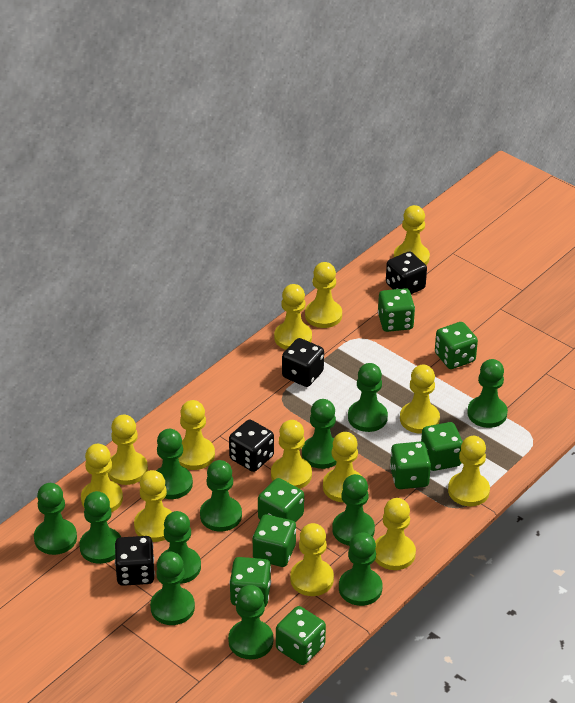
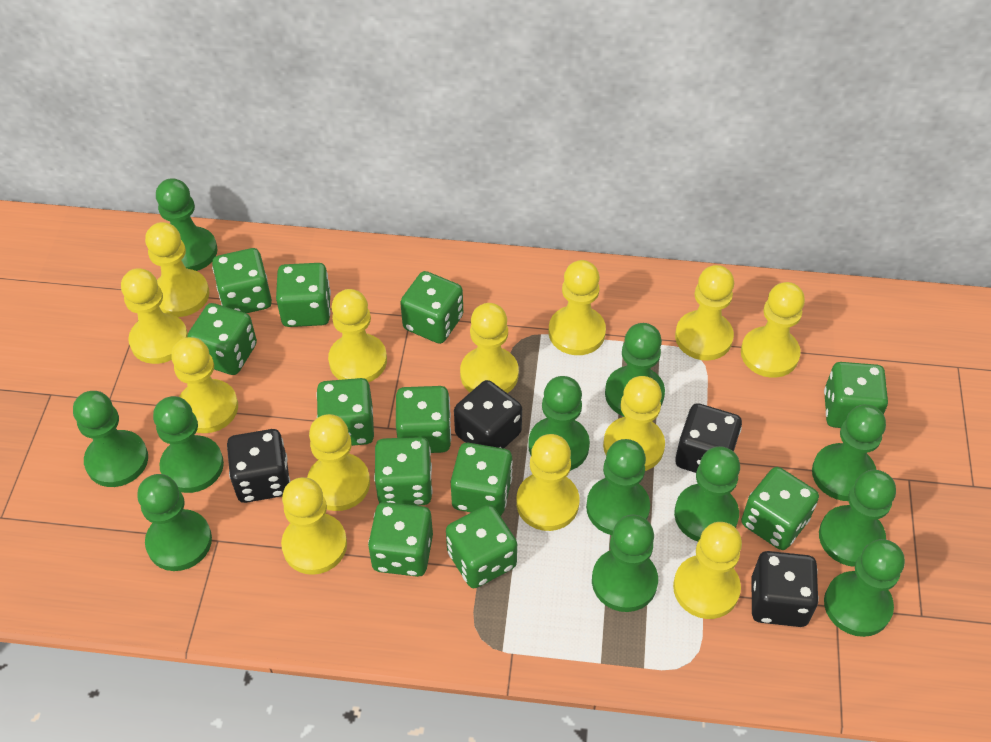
green dice: [230,557,271,607] [252,514,296,567] [258,478,304,523] [276,606,326,665] [378,288,415,332] [390,441,431,489] [421,422,463,471] [435,322,478,369] = 8 -> [187,303,257,375] [212,248,272,313] [276,263,331,327] [316,378,374,446] [368,502,433,577] [374,437,433,506] [396,386,451,453] [400,271,463,344] [446,505,517,588] [451,443,513,516] [741,467,819,550] [824,362,888,428] = 12

